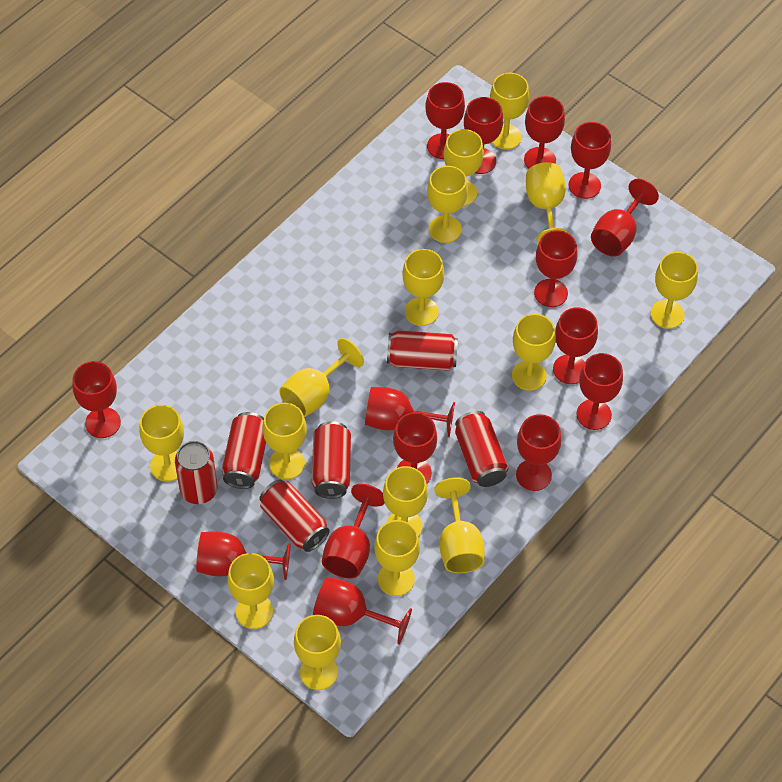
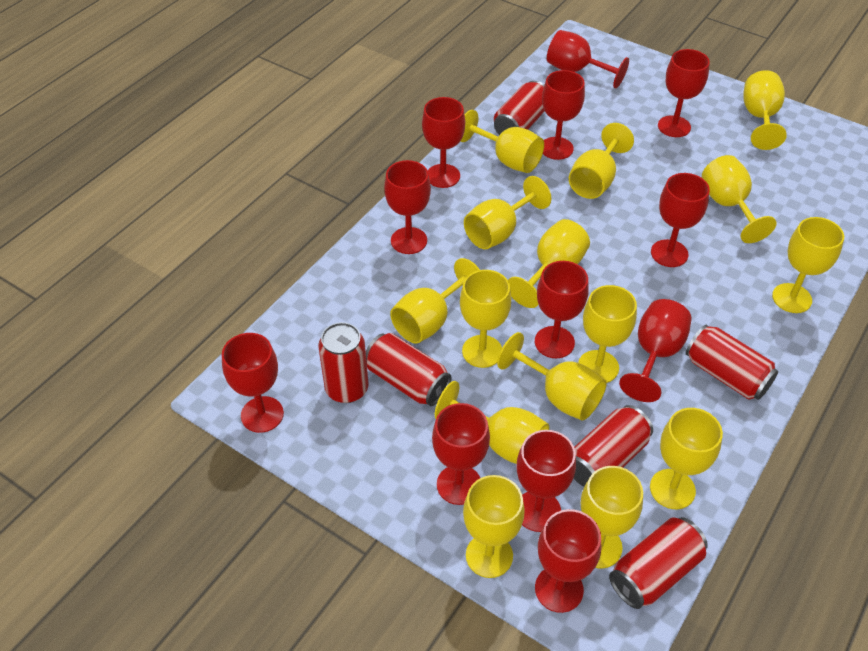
red goblet: [72,361,121,438] [196,532,291,580] [313,577,412,645] [322,484,385,579] [365,387,455,437] [393,412,437,484] [425,82,465,159] [464,97,503,174] [516,414,562,491] [524,96,565,169] [534,230,577,307] [553,307,598,384] [569,122,611,199] [576,353,623,430] [591,179,659,257] = 15 -> [222,333,284,433] [384,160,431,254] [422,97,465,188] [432,403,490,505] [517,430,576,532] [535,261,589,358] [535,509,601,613] [542,70,585,160] [547,30,629,88] [619,299,692,402] [651,173,710,267] [658,49,710,137] = 12

